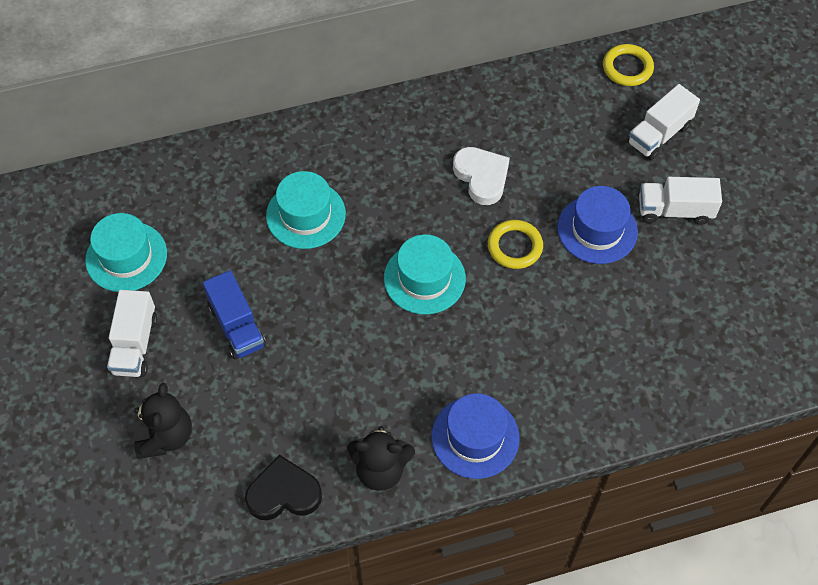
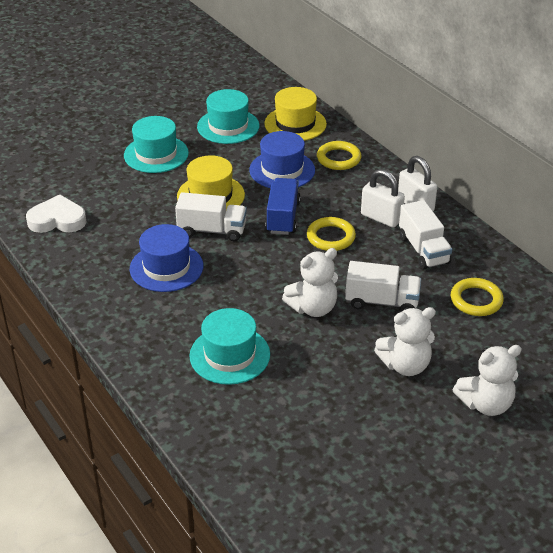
black heart: [245,455,322,520] = 1 -> none = 0
black teddy bear: [134,383,192,459] [347,426,415,491] = 2 -> none = 0
white padlock: none = 0 -> [361,169,405,228] [398,156,437,211] = 2
white teddy bear: none = 0 -> [282,248,338,317] [374,307,436,376] [453,345,522,416] = 3
yellow hat: none = 0 -> [177,155,245,210] [264,87,327,141] = 2
yellow ring: [488,220,543,269] [603,44,654,86] = 2 -> [307,217,356,251] [317,141,361,170] [451,278,504,316] = 3

